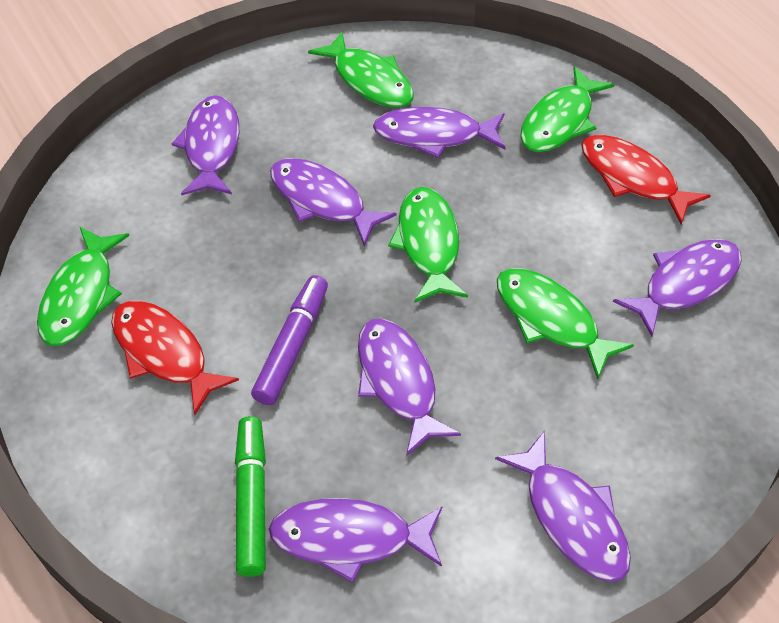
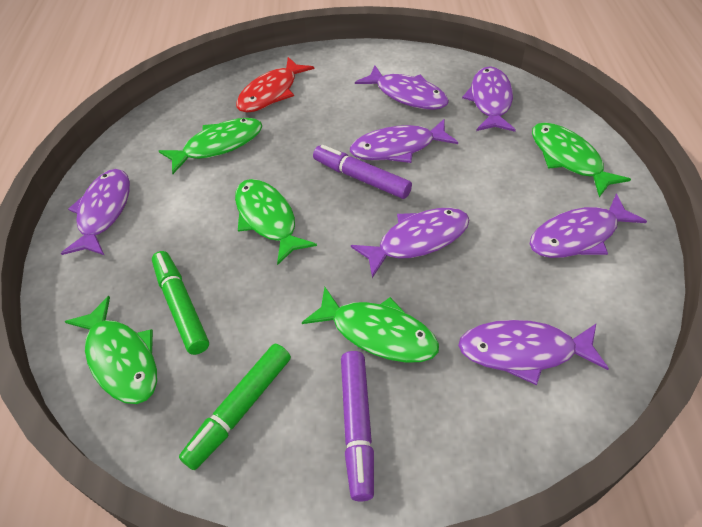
green marker: [235,416,266,577] = 1 -> [152,251,209,355] [179,344,291,470] = 2
purple marker: [251,275,328,405] = 1 -> [313,145,412,199] [341,351,374,501] = 2
red fish: [111,301,239,415] [581,135,711,224] = 2 -> [236,57,314,113] = 1

